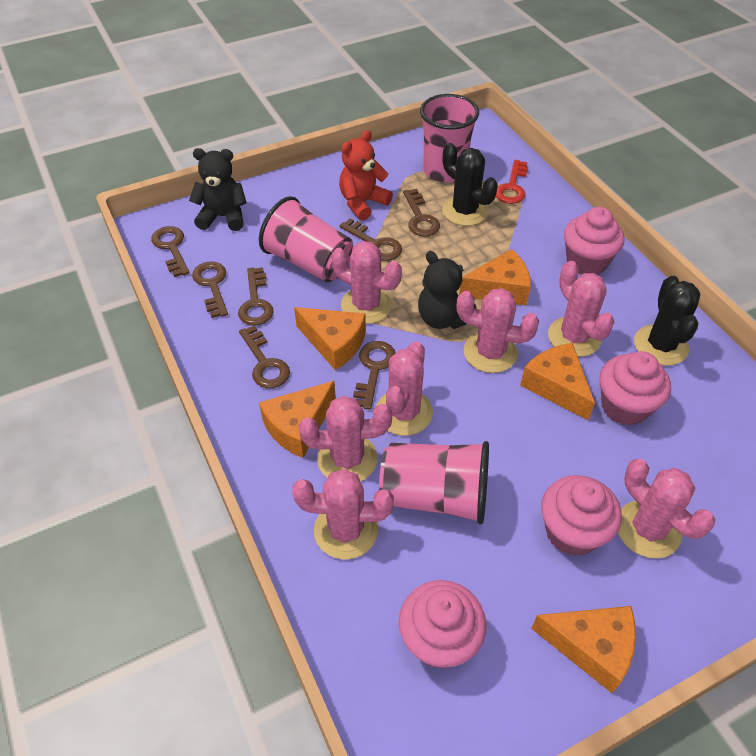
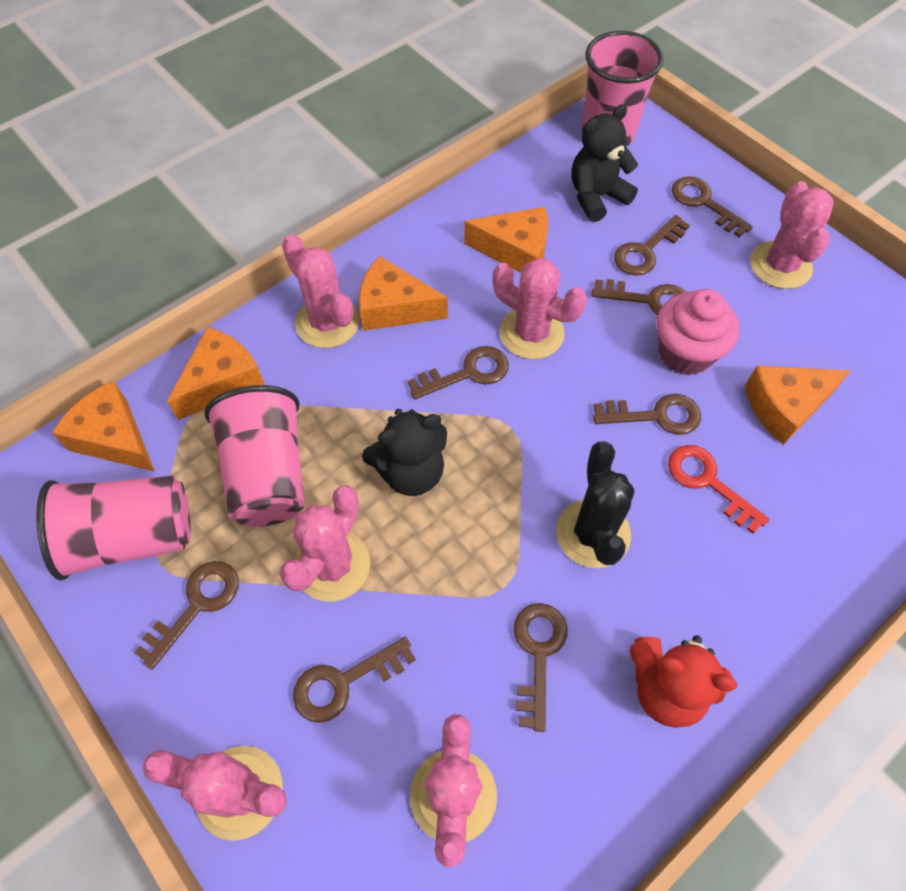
black cactus: [442,143,498,226] [634,276,700,366] = 2 -> [556,442,635,568] = 1
brown key: [151,226,190,277] [192,261,228,318] [238,267,274,325] [239,325,290,388] [339,219,402,261] [353,341,396,409] [403,189,440,237] = 7 -> [134,561,239,670] [293,637,416,723] [408,346,509,400] [514,603,567,732] [591,279,686,315] [593,394,701,435] [614,215,690,276] [672,176,753,237] = 8
pink cactus: [292,469,394,560] [299,396,392,482] [331,241,402,324] [376,341,433,436] [457,288,539,373] [548,261,614,357] [618,459,715,558] = 7 -> [143,746,287,841] [279,485,370,602] [282,234,360,348] [410,714,497,867] [493,258,587,359] [750,181,834,289] = 6
pink cupcake: [399,580,486,669] [541,475,622,556] [564,207,624,274] [600,351,671,426] = 4 -> [657,289,739,376] = 1

